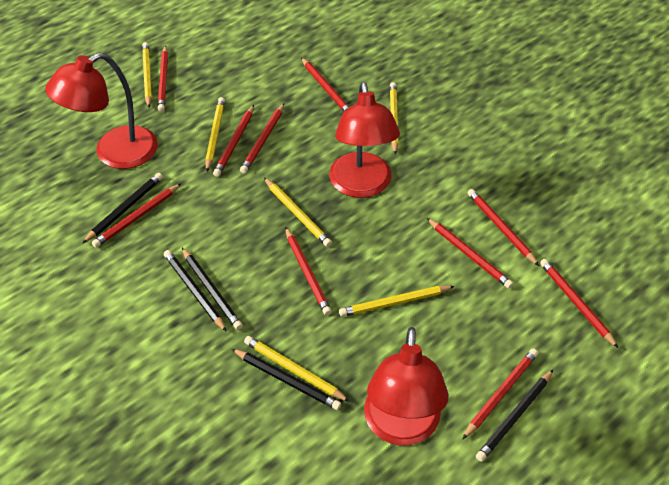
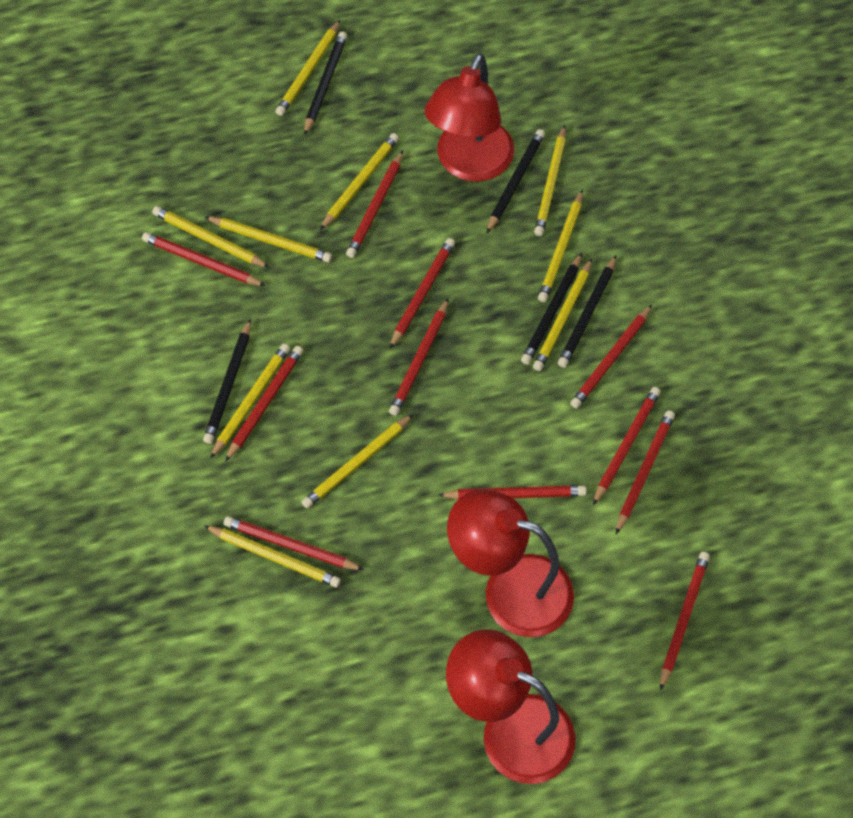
red pencil: [92,183,182,248] [158,45,168,112] [213,105,254,177] [240,103,284,174] [285,227,332,316] [301,57,349,112] [427,218,513,289] [463,349,538,439] [468,189,539,266] [540,259,618,348] = 10 -> [142,232,266,286] [224,516,364,570] [225,346,303,462] [346,150,403,258] [389,298,449,416] [390,238,455,349] [438,485,587,500] [570,305,652,409] [593,387,661,505] [616,411,675,534] [660,552,710,691] = 11
yellow pencil: [142,42,152,107] [205,97,225,171] [244,336,350,402] [264,178,332,247] [339,286,455,317] [390,82,399,155] = 6 -> [152,206,270,268] [204,525,341,587] [205,216,332,263] [210,344,290,459] [276,20,340,116] [302,414,413,508] [320,133,399,230] [533,258,592,371] [534,125,566,236] [538,189,583,302] = 10

